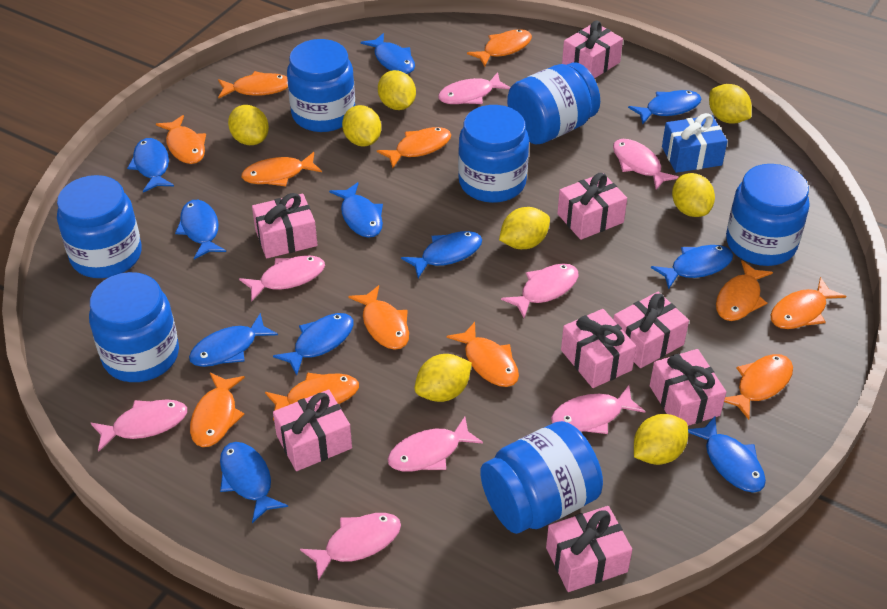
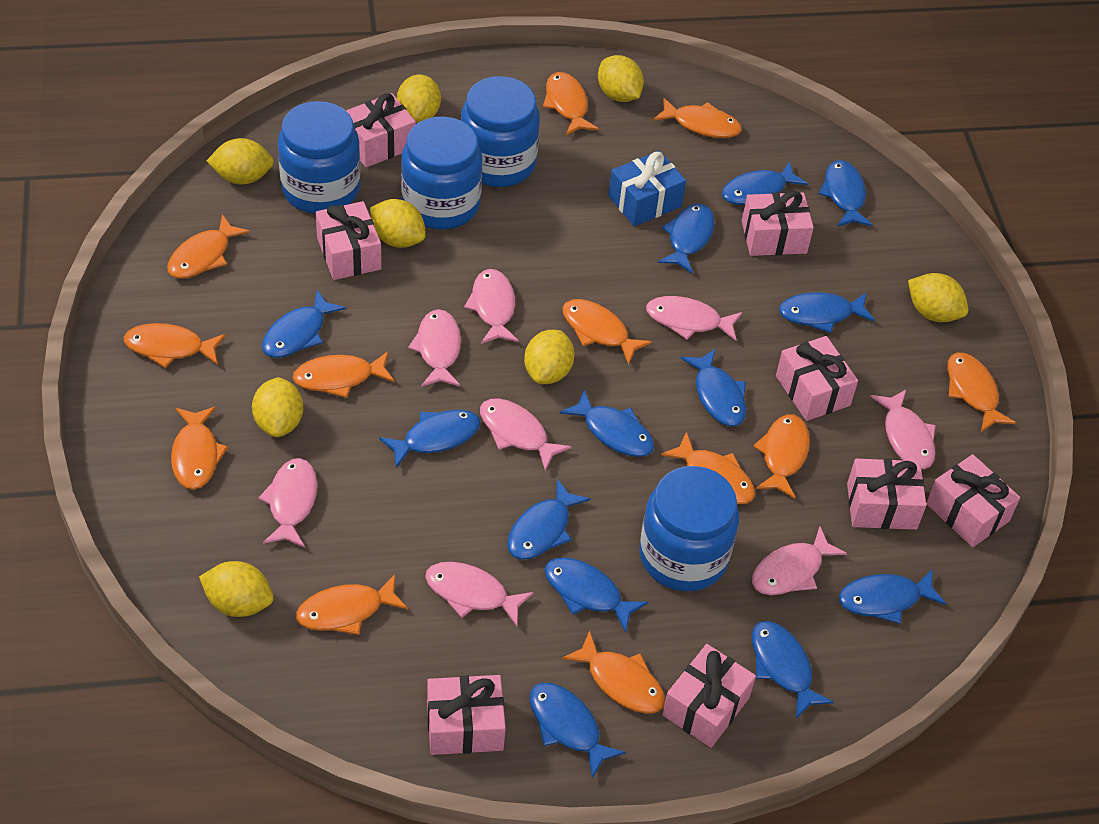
blue fish: [127,138,174,192] [175,200,226,259] [189,313,278,367] [220,442,288,523] [273,313,354,375] [329,182,383,238] [360,33,415,74] [401,231,482,278] [628,90,701,124] [651,245,733,289] [688,416,766,492] = 11 -> [262,290,346,358] [379,410,481,468] [507,479,590,560] [529,683,626,778] [544,557,648,633] [560,389,654,457] [658,204,715,274] [680,349,746,426] [722,161,808,205] [752,621,834,719] [779,292,875,333] [819,160,873,227] [839,570,946,624] = 13
blue jar: [57,175,142,278] [89,272,179,382] [287,39,355,132] [458,105,529,203] [480,421,603,534] [507,62,600,145] [726,164,810,266] = 7 -> [278,101,361,214] [401,117,482,229] [461,76,540,187] [639,466,739,591] = 4

